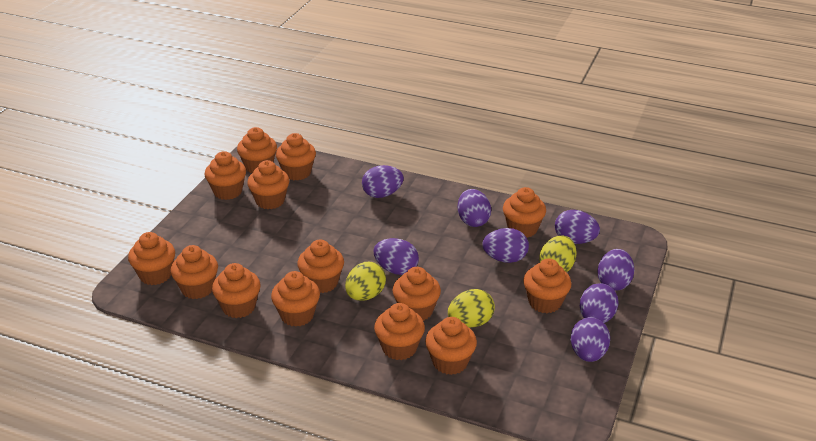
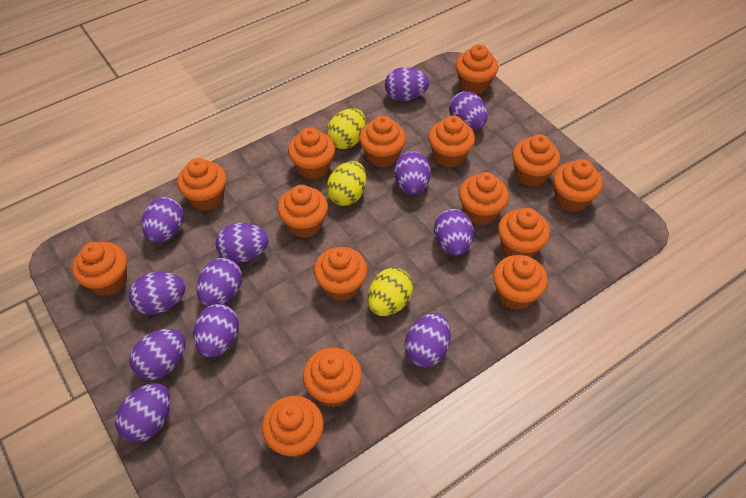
orange cupcake: [128,232,175,285] [170,245,218,299] [205,151,246,200] [212,263,261,318] [237,127,277,173] [247,160,289,209] [271,271,320,327] [276,133,316,181] [297,239,344,293] [374,303,425,360] [393,267,441,321] [425,317,477,375] [503,187,546,238] [523,259,572,313] = 14 -> [72,242,127,296] [177,158,227,211] [262,396,324,458] [278,185,328,238] [288,127,335,180] [303,348,362,407] [314,247,367,301] [359,116,406,168] [428,116,475,168] [456,44,499,95] [459,172,509,225] [493,255,548,310] [498,208,550,258] [512,134,560,187] [553,159,603,212] = 15
purple egg: [362,165,404,198] [373,238,419,275] [458,189,491,227] [482,228,529,263] [555,210,600,244] [571,317,610,362] [580,283,618,323] [597,249,634,291] = 8 -> [115,383,171,442] [129,272,186,315] [130,329,186,380] [142,197,184,243] [193,304,239,357] [197,258,242,306] [216,223,269,263] [385,67,429,101] [394,151,431,195] [404,313,451,367] [434,209,474,256] [449,91,488,130] = 12

